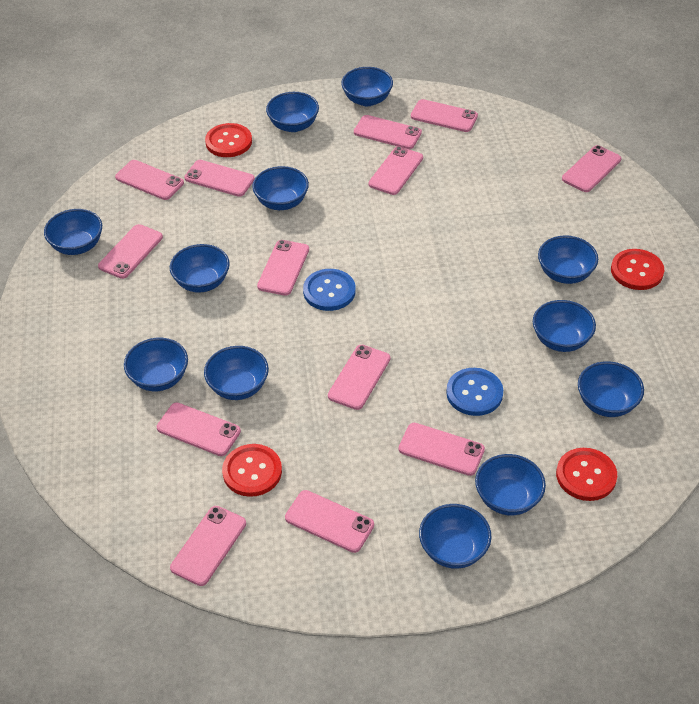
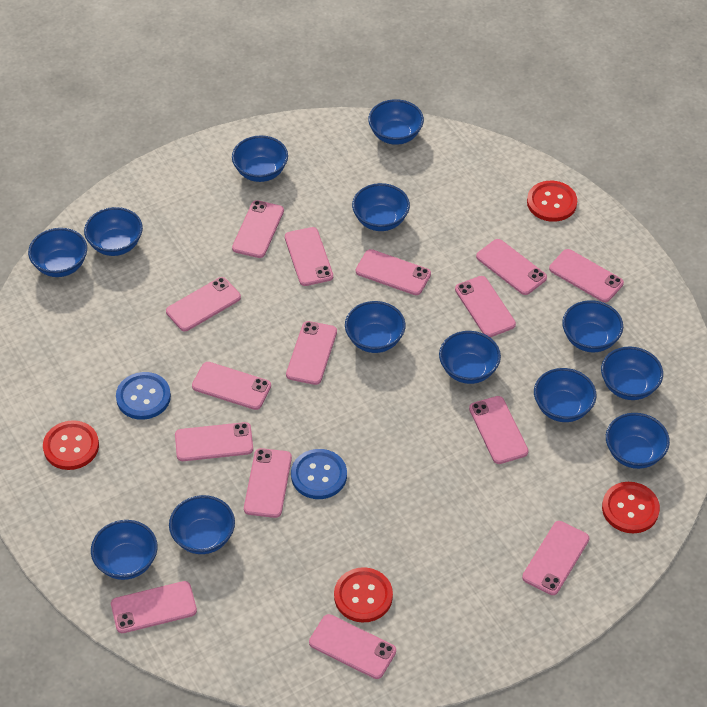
blue bowl: [44,209,102,255] [124,338,188,391] [170,244,230,292] [204,346,269,400] [252,166,309,210] [266,92,319,132] [341,67,393,106] [419,504,491,569] [475,454,546,515] [533,300,596,352] [538,236,598,284] [578,361,644,417] = 12 -> [28,228,87,277] [84,207,143,256] [91,520,157,580] [169,495,235,554] [232,135,288,182] [345,301,406,353] [352,183,410,231] [368,99,424,145] [439,331,501,384] [534,368,596,422] [562,300,623,352] [601,347,663,400] [606,413,670,469] = 13
pink phone: [98,224,163,279] [115,160,184,200] [157,403,241,456] [170,506,246,586] [184,160,255,197] [257,240,309,296] [285,490,374,553] [328,345,390,410] [354,115,422,149] [369,146,423,195] [399,423,485,476] [411,99,478,132] [562,145,621,192] = 13 -> [111,581,197,633] [166,277,241,331] [175,422,253,461] [192,362,271,410] [232,200,284,258] [244,448,292,518] [285,227,333,286] [286,321,337,385] [309,614,396,679] [356,249,431,295] [455,276,516,337] [469,396,529,464] [476,239,547,295] [522,521,589,595] [549,249,624,302] = 15

